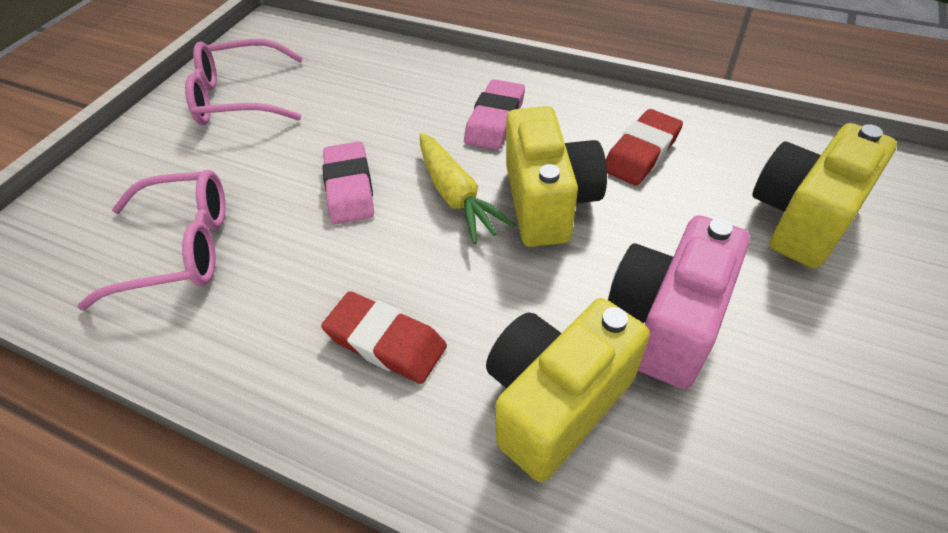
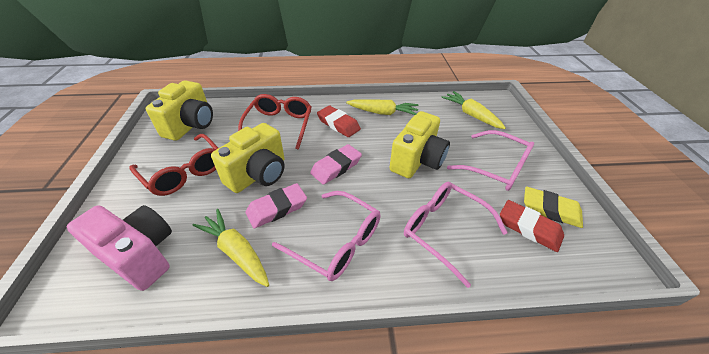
pink glasses: [77,170,226,310] [185,39,303,125] = 2 -> [272,191,380,281] [404,182,508,288] [447,130,534,191] = 3
red glasses: none = 0 -> [129,134,218,196] [238,94,312,150] = 2
yellow carrot: [420,133,515,244] = 1 -> [192,209,269,287] [346,99,418,115] [441,91,506,129] = 3
yellow eraser: none = 0 -> [524,187,583,228] = 1

